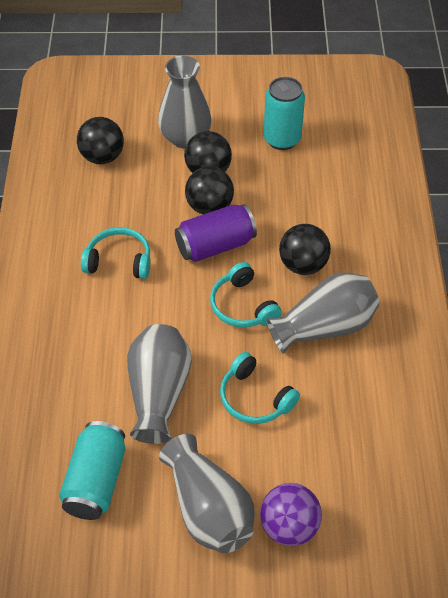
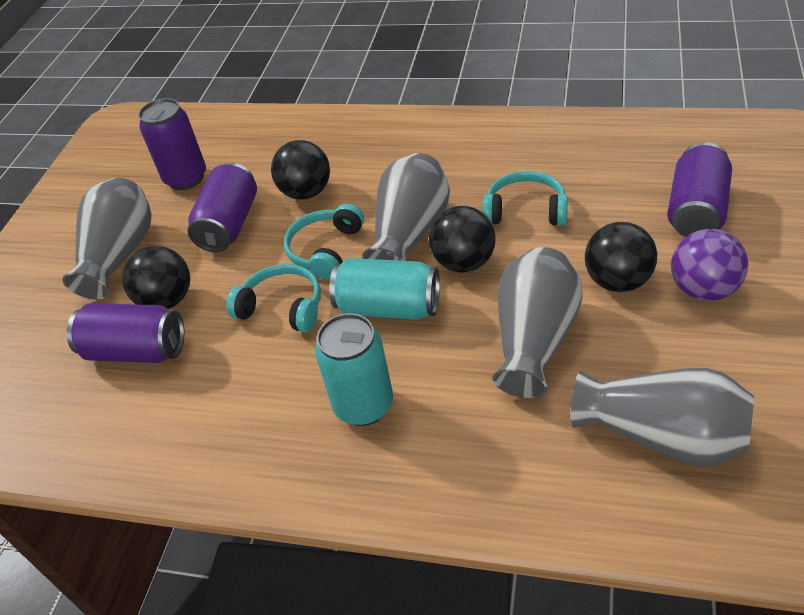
purple can: [175,204,257,262] = 1 -> [66,303,185,363] [138,98,206,190] [187,163,257,252] [667,142,732,237] = 4

